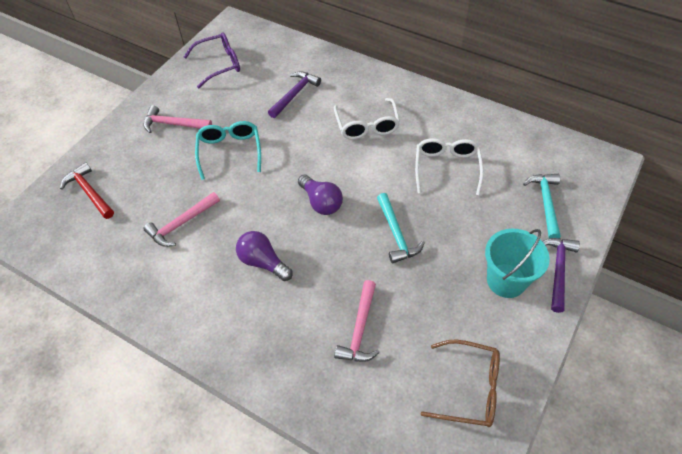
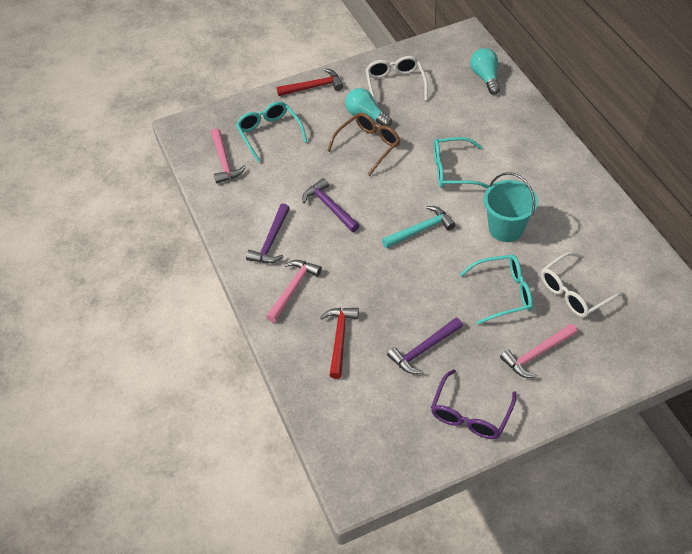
purple hammer: [268,71,321,118] [542,238,580,313] = 2 -> [246,204,290,263] [303,178,360,232] [387,318,463,374] = 3
purple light bulb: [236,231,293,281] [298,175,343,215] = 2 -> none = 0
red hammer: [60,162,114,219] = 1 -> [277,69,343,96] [320,308,359,379] = 2
turquoise glasses: [195,121,261,180] = 1 -> [236,101,307,162] [434,137,489,188] [460,255,533,325] = 3
turquoise hammer: [377,193,425,263] [523,174,561,238] = 2 -> [382,206,456,248] = 1
turquoise light bulb: none = 0 -> [345,88,392,127] [470,48,500,95] = 2

